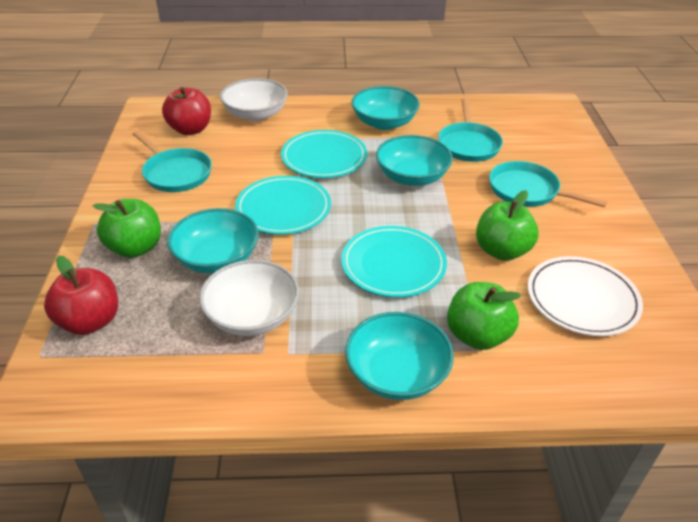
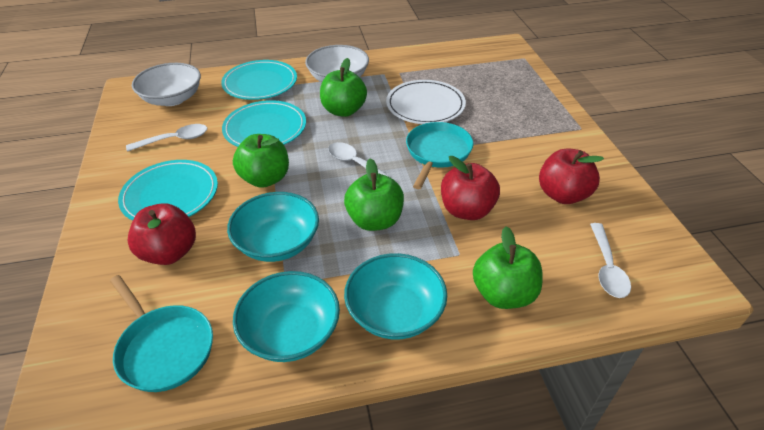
green apple: [93,199,161,258] [447,282,521,350] [476,190,539,261] = 3 -> [233,134,289,188] [320,58,367,117] [344,158,404,231] [473,226,543,309] = 4
red apple: [44,256,118,335] [162,87,211,135] = 2 -> [128,203,196,265] [441,156,500,220] [539,148,604,204] = 3
turquoise bowl: [167,208,259,274] [345,312,453,400] [351,86,420,130] [376,135,453,186] = 4 -> [227,192,319,262] [233,271,340,362] [344,253,447,339] = 3
turquoise pan: [133,131,212,192] [438,98,503,162] [489,161,607,207] = 3 -> [110,275,213,392] [406,122,473,189] = 2
white spoon: none = 0 -> [126,124,207,152] [328,142,396,181] [590,223,631,298] = 3

